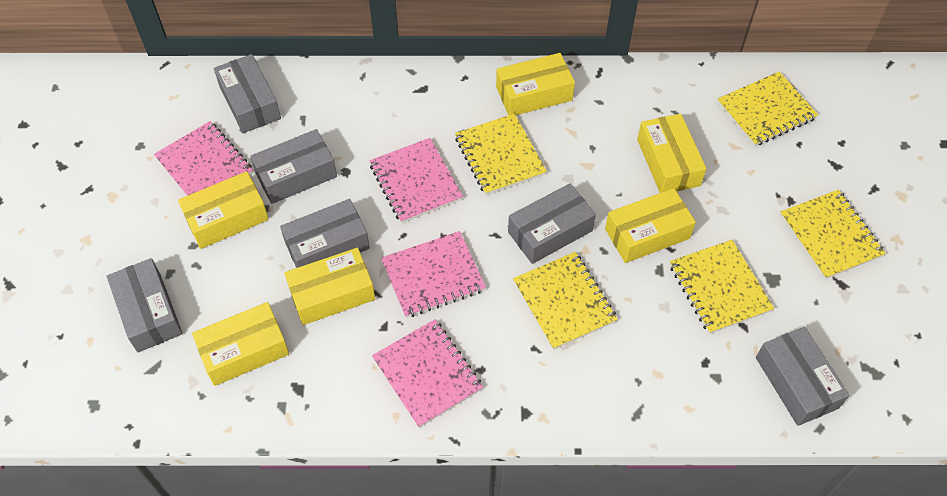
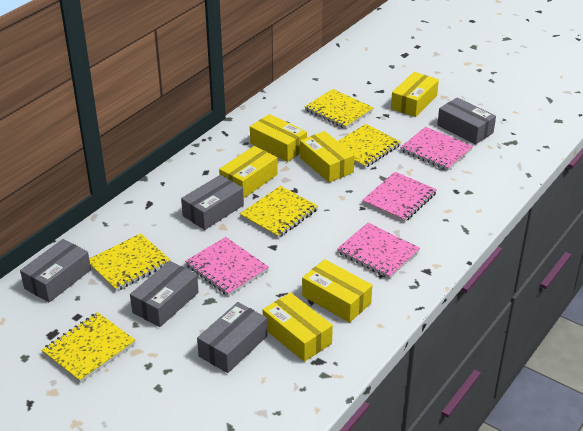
grey box: [107,258,183,352] [214,54,281,133] [250,129,337,204] [280,199,370,268] [508,183,596,264] [756,327,850,426] = 6 -> [20,239,91,302] [130,261,199,327] [181,175,244,230] [197,302,267,373] [437,97,496,144] = 5

